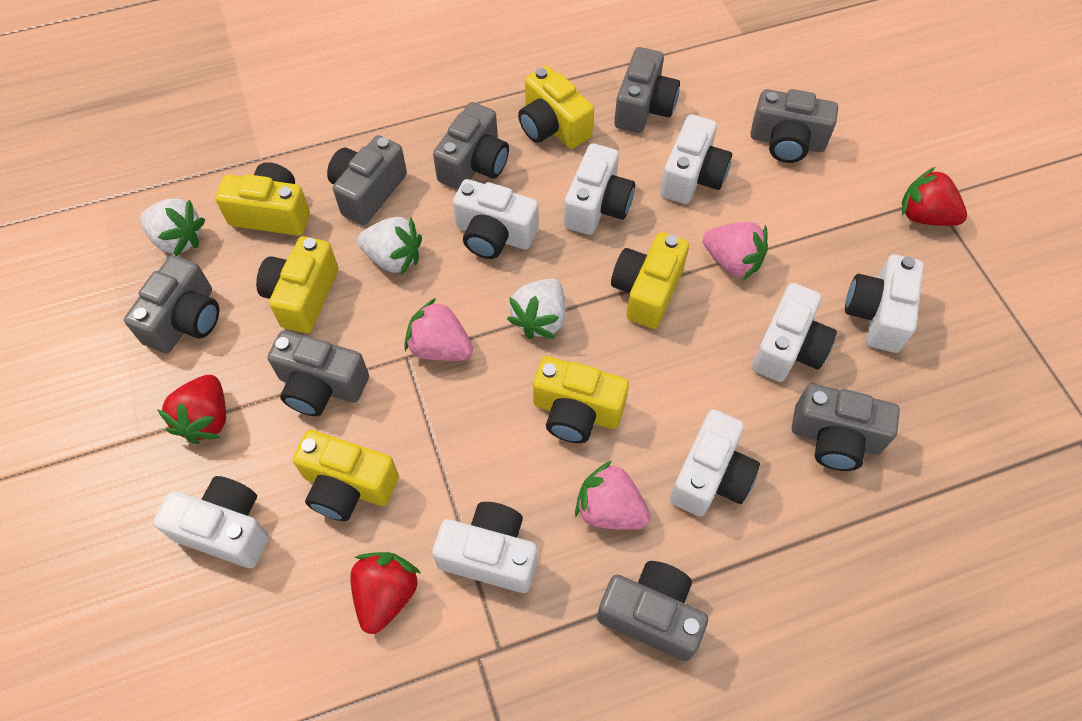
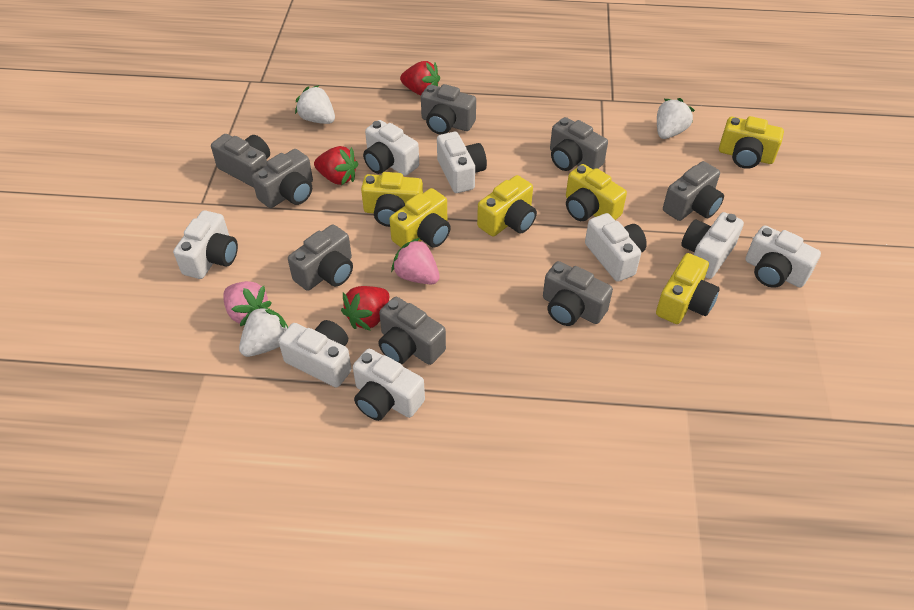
pink strawberry: [404,298,473,361] [575,461,651,530] [703,222,768,281] = 3 -> [223,281,272,326] [391,238,440,284] = 2

